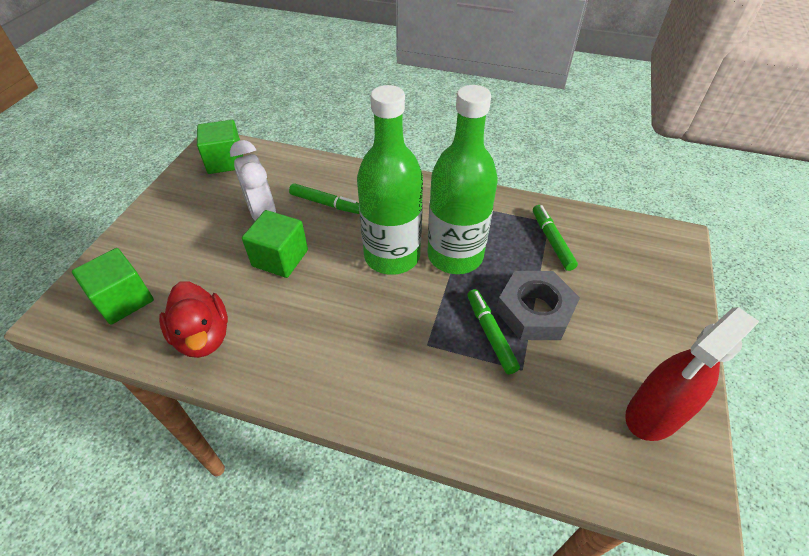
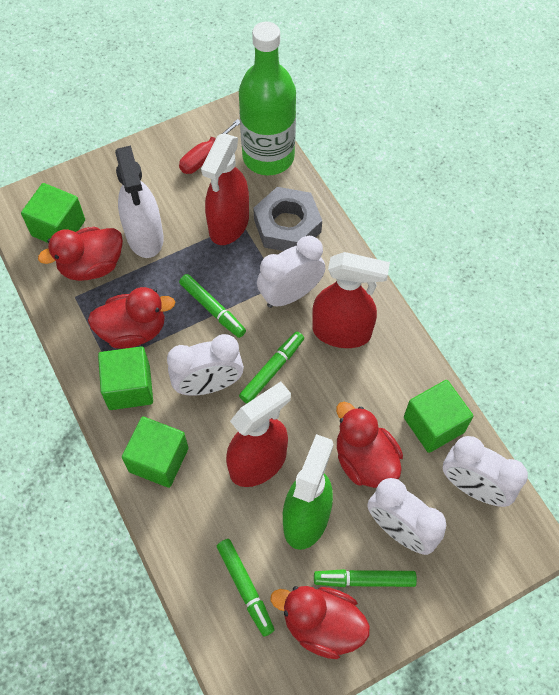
green bottle: [357,85,423,275] [427,85,498,274] = 2 -> [239,22,296,175] = 1
green cube: [72,248,154,324] [197,120,243,174] [242,210,308,278] = 3 -> [21,183,85,243] [98,346,153,410] [122,417,188,488] [404,380,473,453] = 4
green marker: [289,183,359,214] [467,289,520,374] [533,205,578,271] = 3 -> [179,274,246,338] [217,539,275,637] [239,332,304,403] [314,569,417,587] = 4
green spray bottle: none = 0 -> [283,434,334,550] = 1
red duck: [159,281,228,358] = 1 -> [38,227,123,281] [88,287,175,349] [271,586,370,659] [336,402,403,488] = 4
red screwdriver: none = 0 -> [179,119,240,174] = 1
red spray bottle: [625,307,759,441] = 1 -> [201,134,249,245] [226,381,291,487] [312,252,390,348] = 3
white clock: [230,140,276,221] = 1 -> [167,334,244,396] [257,236,325,308] [367,478,446,555] [443,436,528,507] = 4
white spray bottle: none = 0 -> [115,146,164,258] = 1

